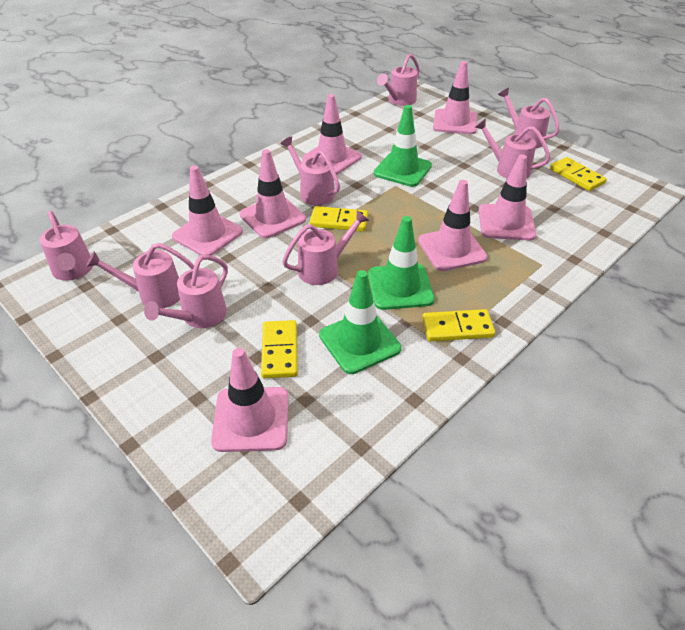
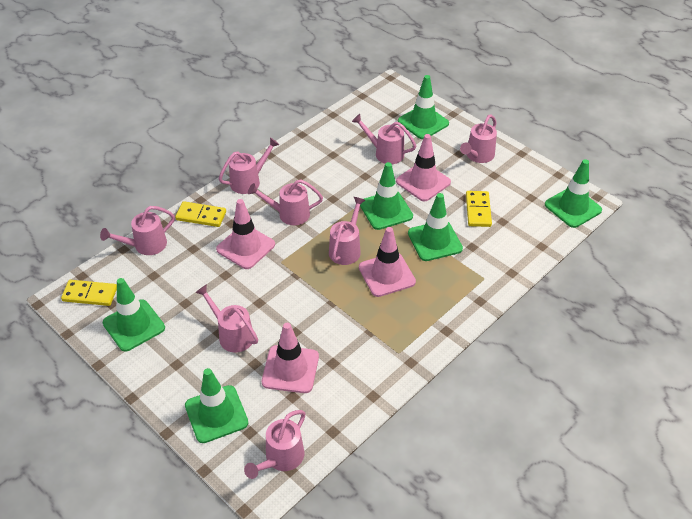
green traffic cone: [319,270,401,374] [368,216,435,310] [374,105,432,187] = 3 -> [103,278,165,351] [185,368,248,443] [360,162,413,230] [398,75,449,139] [408,193,463,261] [545,159,602,228] = 6
pink traffic cone: [172,166,243,256] [211,348,289,452] [240,149,306,238] [302,94,362,175] [418,180,487,271] [433,61,477,134] [479,154,536,240] = 7 -> [216,199,275,269] [262,323,319,393] [359,227,416,297] [396,134,451,201] = 4
yellow domino: [261,320,298,378] [309,206,368,232] [422,309,495,341] [550,157,607,191] = 4 -> [61,280,117,306] [175,201,226,227] [466,191,492,227] = 3

